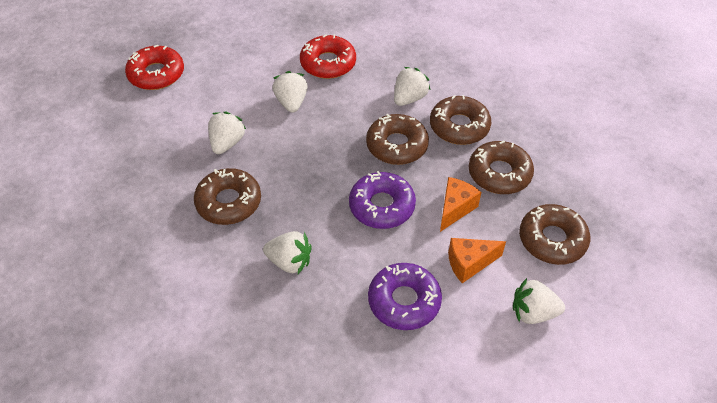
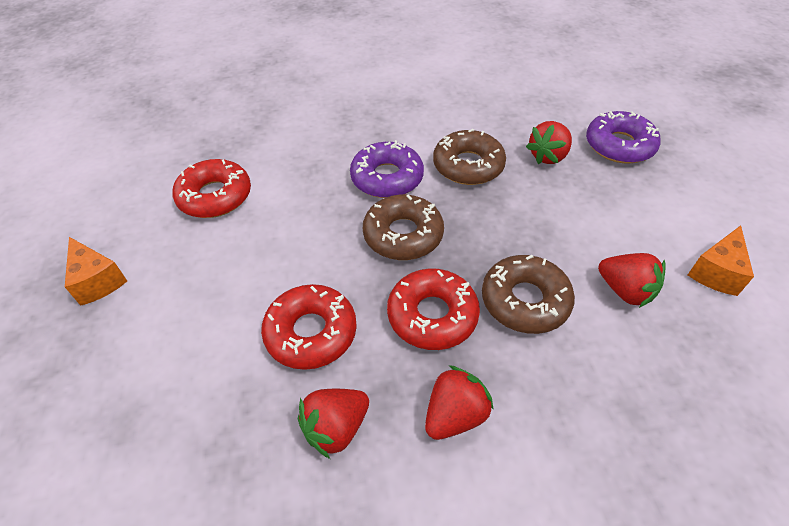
brown donut: [194,168,261,225] [366,114,429,165] [430,95,491,145] [469,140,534,194] [519,204,590,265] = 5 -> [363,195,444,260] [433,129,506,185] [482,255,575,334] = 3
red donut: [125,45,184,90] [300,34,356,79] = 2 -> [172,159,251,218] [261,284,357,370] [387,268,480,350] = 3
red strawberry: none = 0 -> [298,389,369,459] [425,365,494,440] [526,121,572,164] [598,253,666,308] = 4
white strawberry: [208,111,246,154] [263,231,312,274] [272,71,308,113] [394,67,430,106] [513,278,565,324] = 5 -> none = 0

